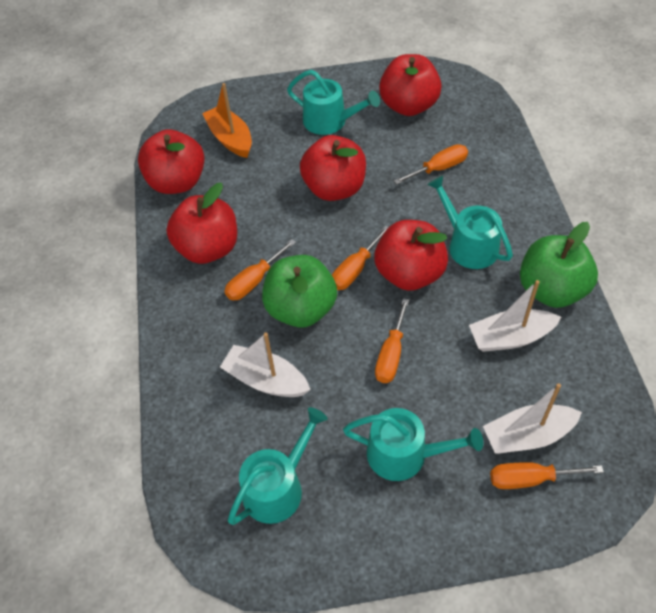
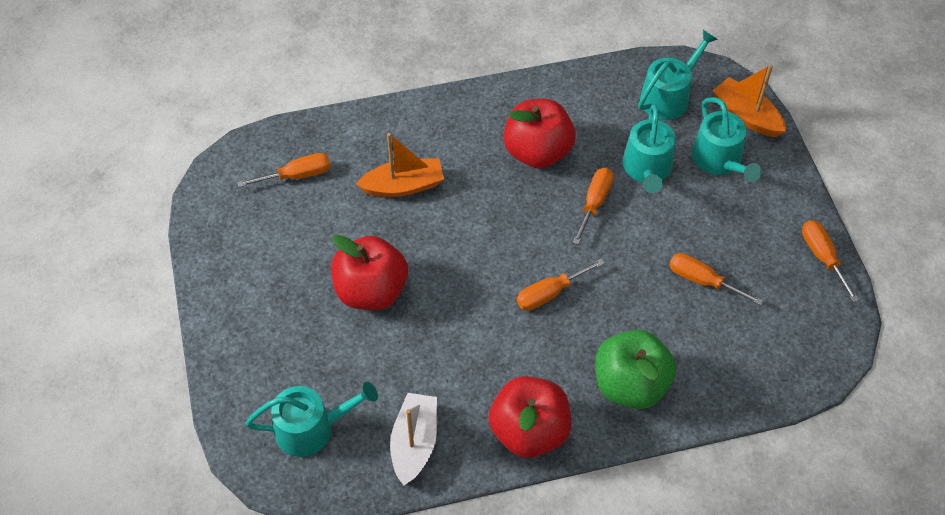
green apple: [262,255,337,327] [520,222,598,308] = 2 -> [595,330,676,409] = 1
orange boat: [202,83,252,158] = 1 -> [356,133,444,197] [712,64,786,137] = 2
red apple: [138,130,205,194] [166,183,237,264] [300,135,366,201] [374,220,448,291] [379,54,442,116] = 5 -> [331,235,408,310] [489,376,571,458] [503,99,576,169] = 3
white boat: [220,332,311,397] [469,280,561,352] [483,383,582,454] = 3 -> [390,393,437,485] = 1

